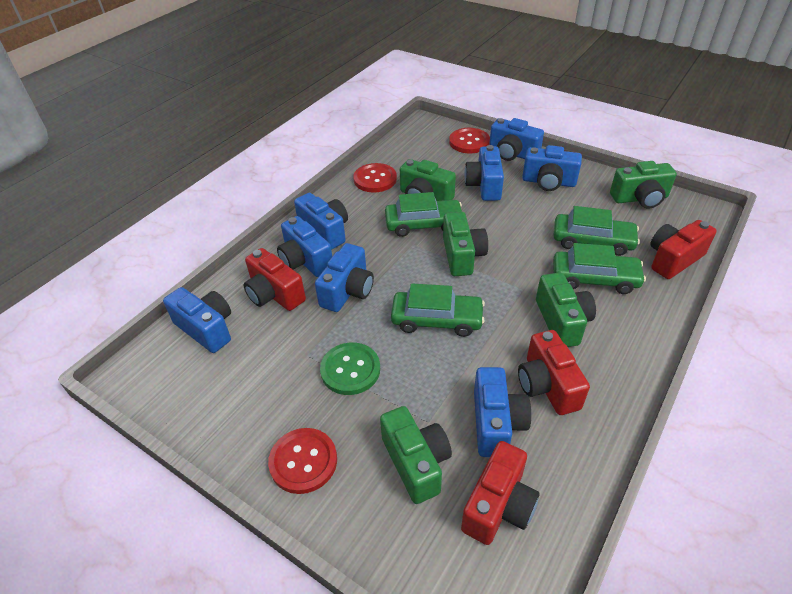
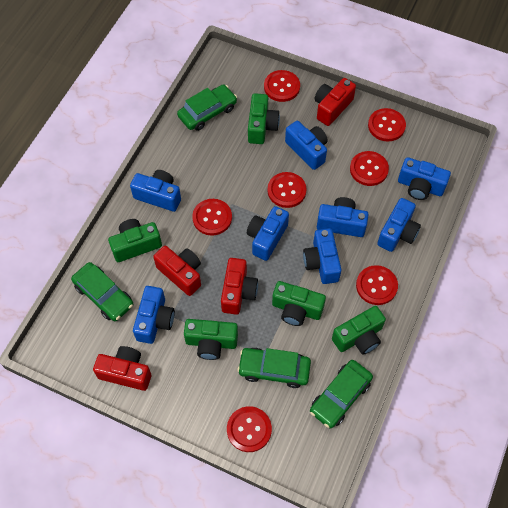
green button: [320,343,380,395] = 1 -> none = 0
red button: [268,428,337,494] [354,163,397,193] [449,128,490,153] = 3 -> [192,199,232,236] [227,406,272,452] [264,70,300,102] [267,172,307,208] [350,151,389,186] [356,265,398,305] [368,108,406,141] = 7

